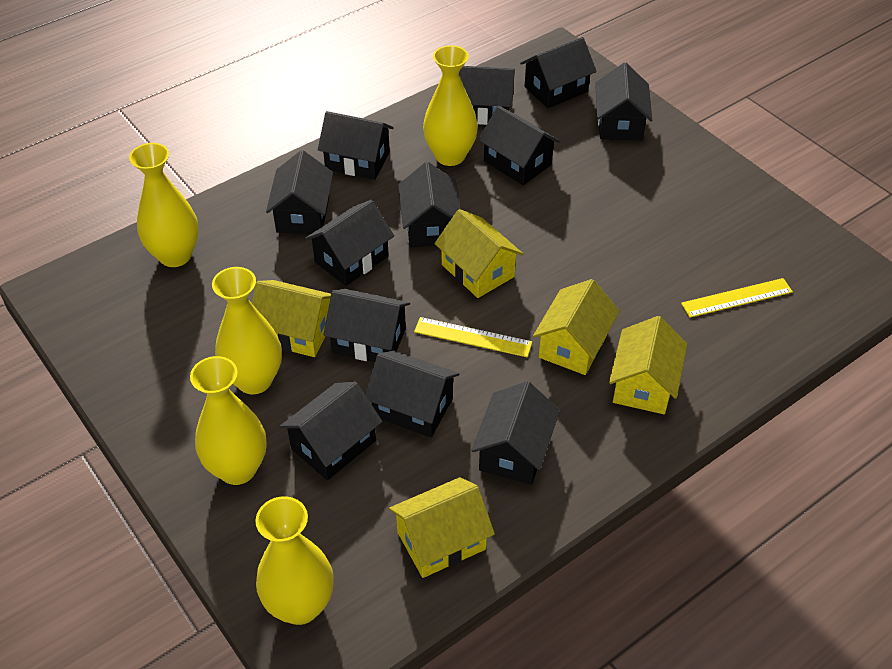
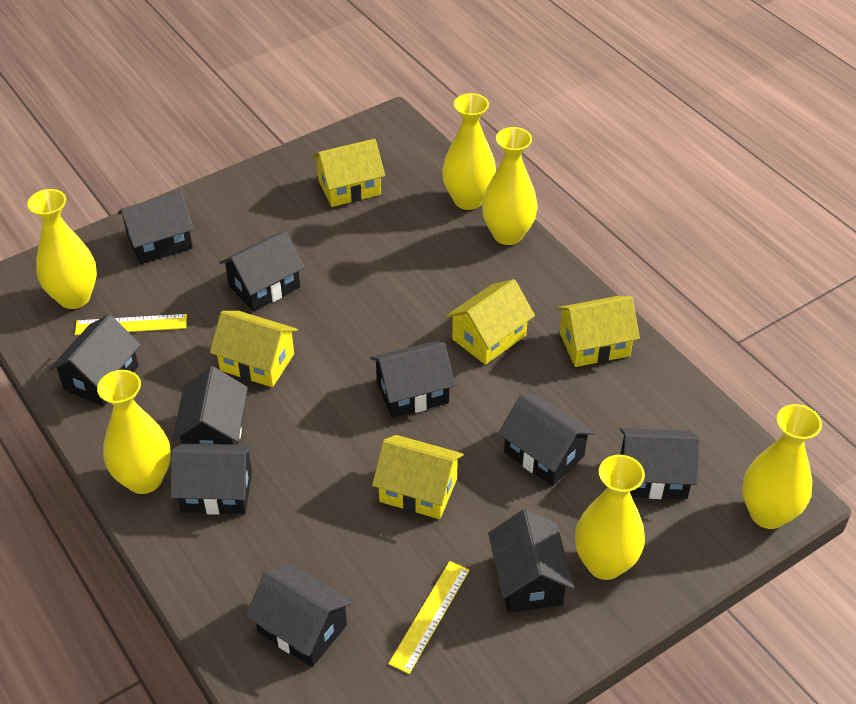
black house: [266,150,333,234] [279,381,382,480] [305,200,394,286] [318,111,393,180] [323,289,410,362] [365,351,459,437] [398,162,461,247] [459,66,515,125] [471,381,560,485] [478,106,560,185] [520,37,597,108] [595,62,652,141] = 12 -> [49,314,141,407] [118,191,194,264] [171,443,253,515] [172,366,248,445] [219,231,304,312] [245,564,353,667] [370,341,455,418] [488,509,574,613] [498,394,595,486] [620,428,699,499] = 10
yellow vase: [129,143,199,267] [190,356,267,485] [212,267,282,394] [255,496,334,625] [423,45,478,166] = 5 -> [27,189,97,309] [97,370,171,494] [442,93,496,210] [482,127,538,245] [575,455,645,580] [742,404,822,529] = 6

